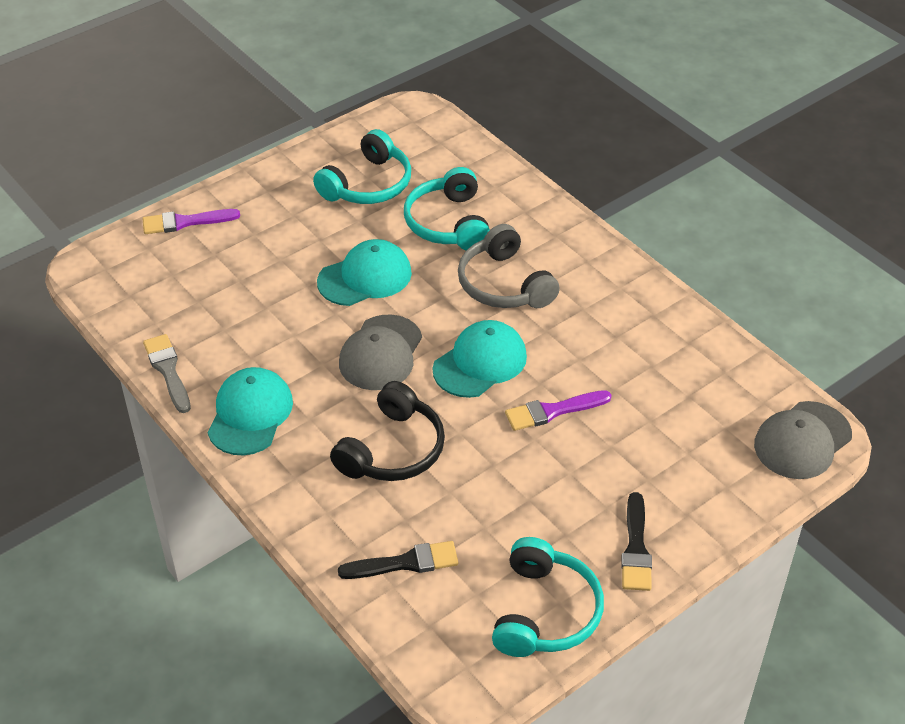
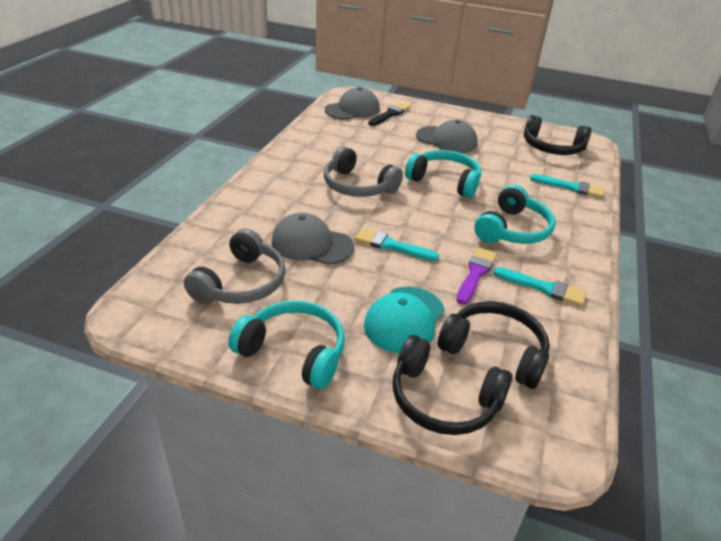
black brush: [338,541,458,579] [621,492,652,591] = 2 -> [368,102,410,126] = 1
black headphones: [330,381,445,481] = 1 -> [393,335,513,435] [438,301,550,389] [524,115,592,155] = 3
grey brush: [143,334,191,413] = 1 -> none = 0
grey cap: [339,315,422,390] [754,401,852,479] = 2 -> [271,213,354,265] [325,87,380,120] [416,120,478,153] = 3
grey headphones: [458,224,560,308] = 1 -> [184,228,286,304] [324,146,403,197] = 2
purple brush: [143,209,240,234] [505,390,611,431] = 2 -> [456,247,497,305] = 1
turquoise brush: none = 0 -> [355,228,439,261] [493,267,587,306] [530,174,605,198] = 3
turquoise cap: [208,367,293,455] [317,239,412,306] [433,320,527,398] = 3 -> [364,287,445,353] = 1

